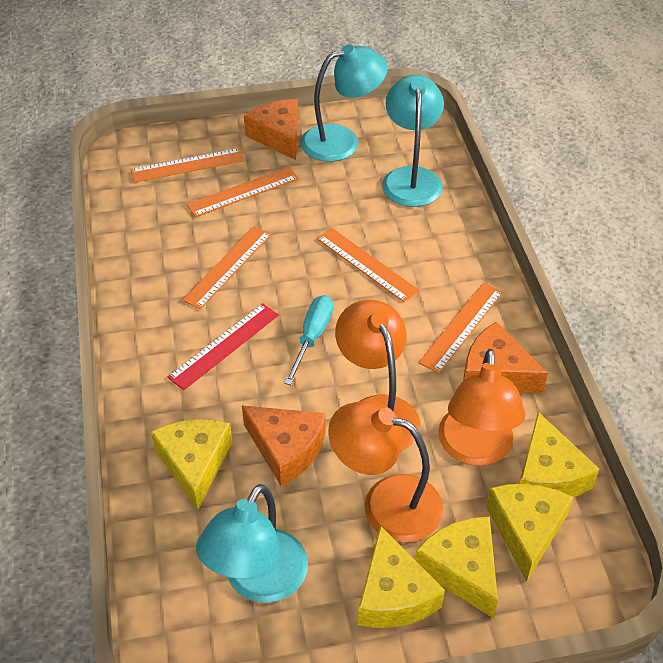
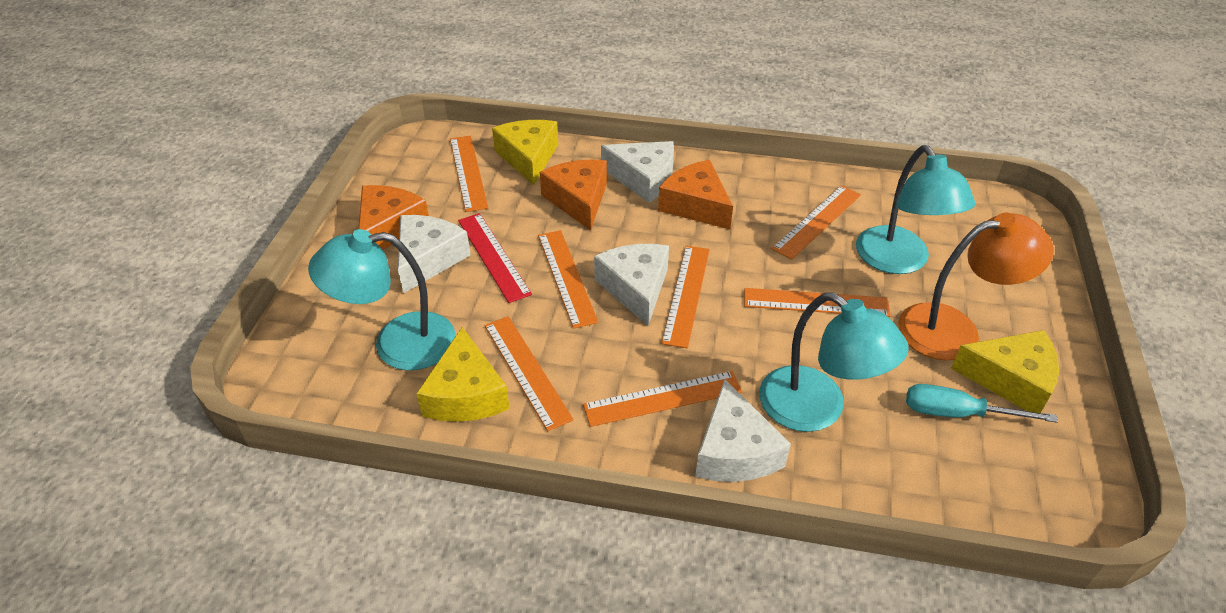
orange lamp: [328,400,444,542] [335,300,420,452] [438,349,525,466] = 3 -> [898,212,1054,360] = 1
orange ruler: [130,148,245,183] [182,226,272,309] [187,167,299,217] [317,228,419,302] [418,283,503,374] = 5 -> [450,136,488,212] [484,316,574,431] [538,230,598,329] [583,371,742,427] [661,246,710,348] [744,288,891,317] [771,185,861,260] = 7
white cheese: none = 0 -> [398,215,471,294] [594,244,669,326] [601,141,674,203] [695,379,791,482] = 4
yellow cheese: [151,419,232,510] [358,525,445,628] [415,517,498,619] [486,483,573,582] [519,412,599,497] = 5 -> [416,327,510,422] [492,120,558,185] [951,330,1059,413] = 3

